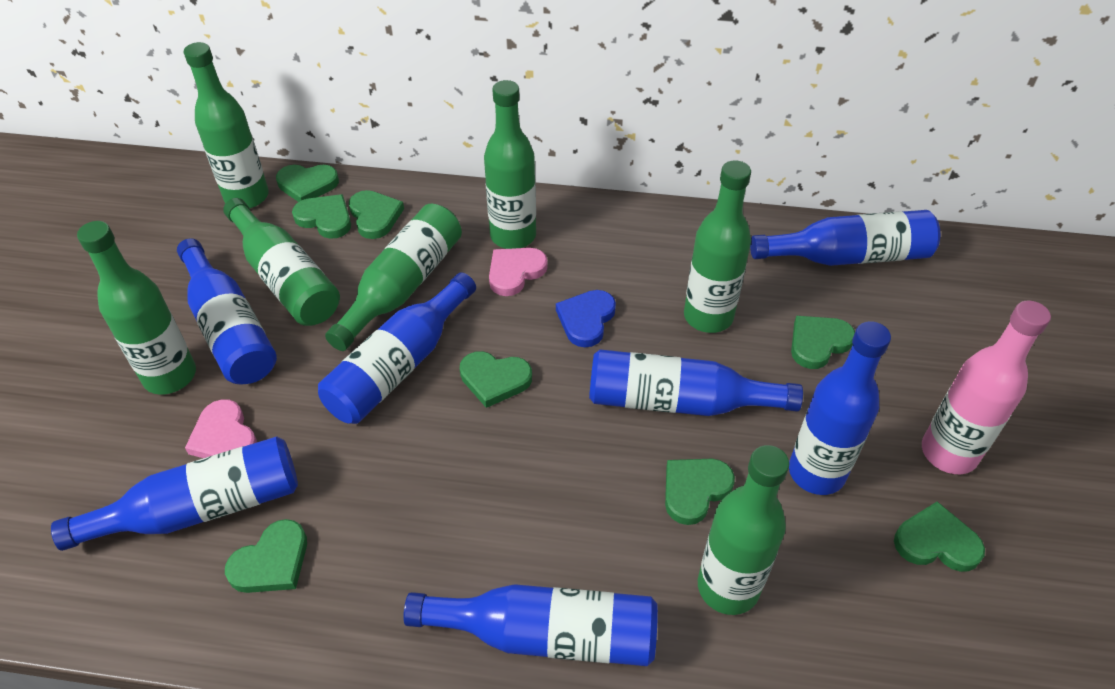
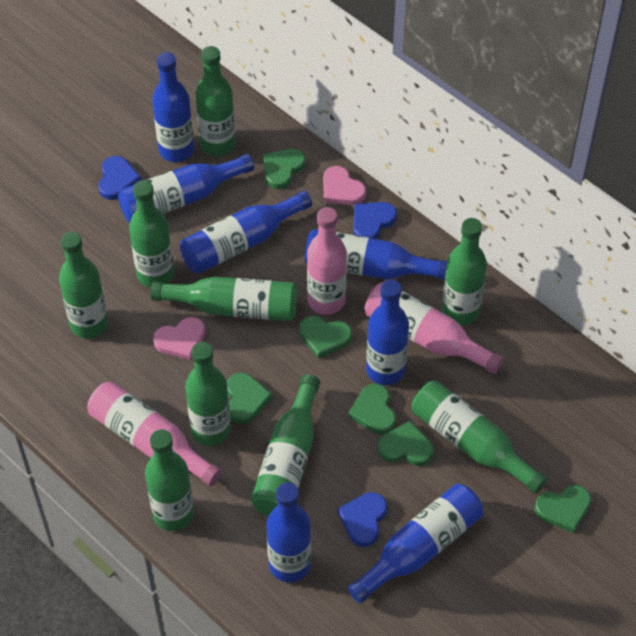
blue heart: [556,290,616,347] = 1 -> [98,156,141,200] [338,492,387,547] [353,202,397,239] = 3
green bottle: [77,221,196,395] [184,42,269,208] [223,198,340,326] [325,204,462,351] [484,80,536,249] [684,160,751,333] [698,445,789,615] = 7 -> [59,231,108,339] [129,180,174,288] [145,429,194,531] [151,276,297,321] [185,342,231,446] [196,46,236,156] [251,374,320,516] [412,381,547,494] [442,218,487,325] = 9
green heart: [225,519,307,593] [276,165,339,202] [292,194,351,239] [349,190,404,239] [460,351,532,408] [665,459,735,525] [791,316,855,369] [894,502,985,572] = 8 -> [227,373,272,424] [263,149,305,189] [299,316,352,359] [348,384,396,435] [378,421,434,466] [535,485,591,533] = 6
pink bottle: [922,301,1051,474] = 1 -> [87,381,222,486] [307,207,347,315] [365,282,503,374] = 3

